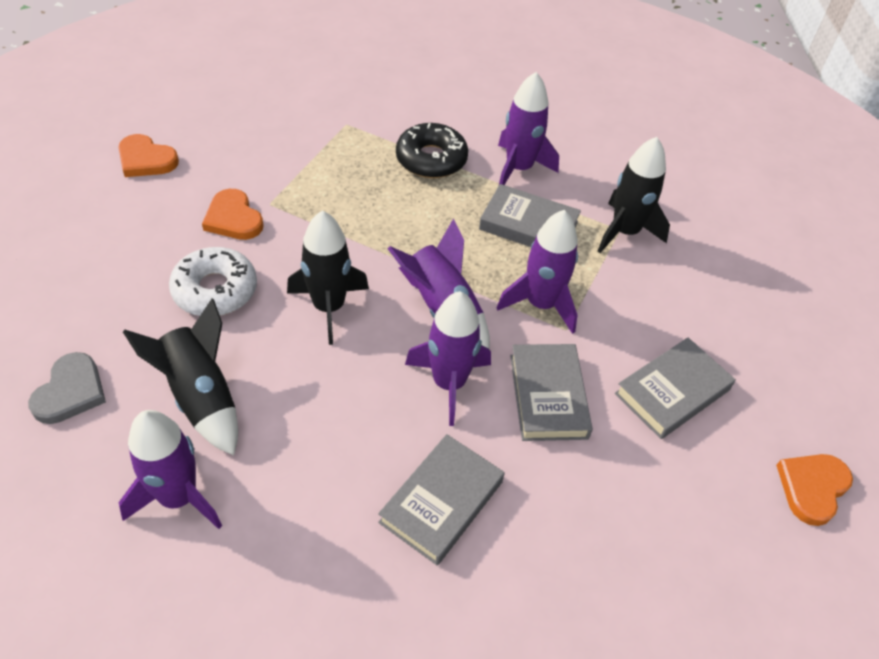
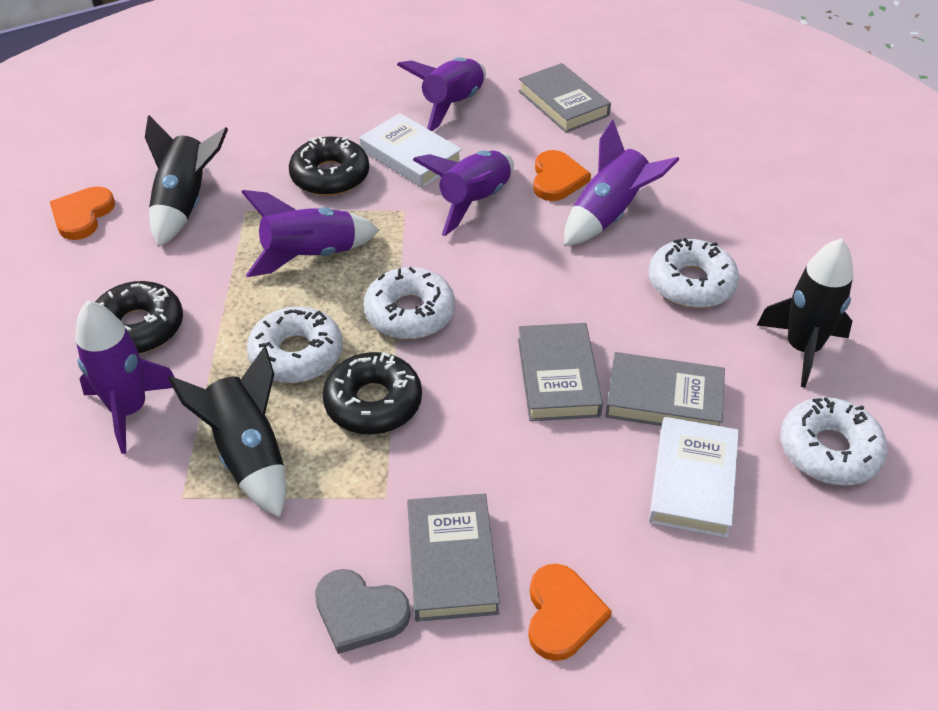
black donut: [396,123,468,178] = 1 -> [95,281,183,354] [289,136,369,196] [323,352,422,435] = 3
white book: none = 0 -> [360,113,462,188] [649,417,739,538] = 2
white donut: [169,247,257,316] = 1 -> [247,307,343,383] [363,267,455,339] [648,238,739,308] [780,397,888,486] = 4

